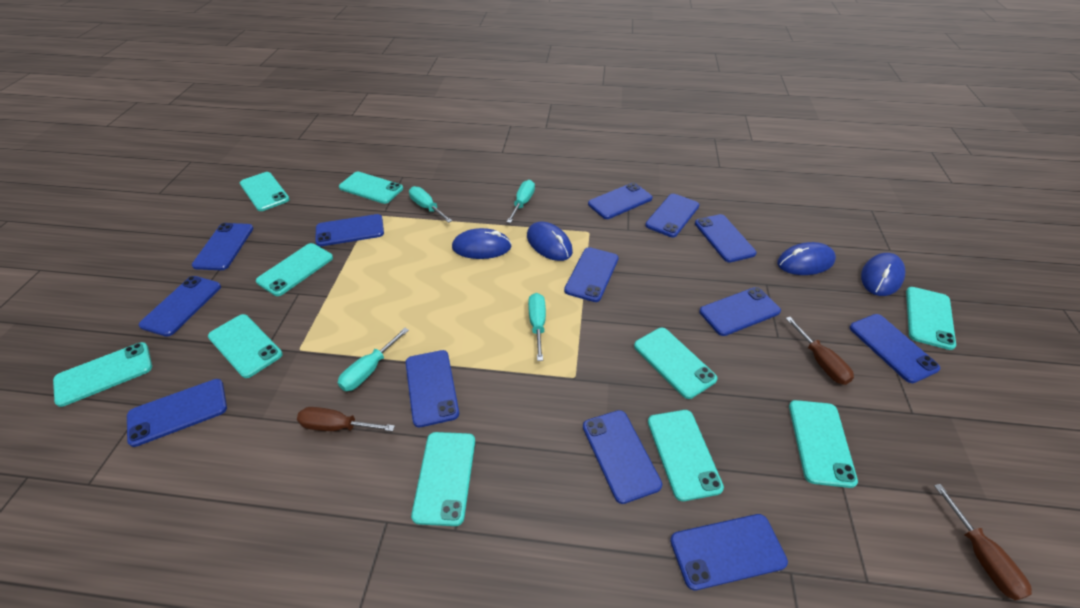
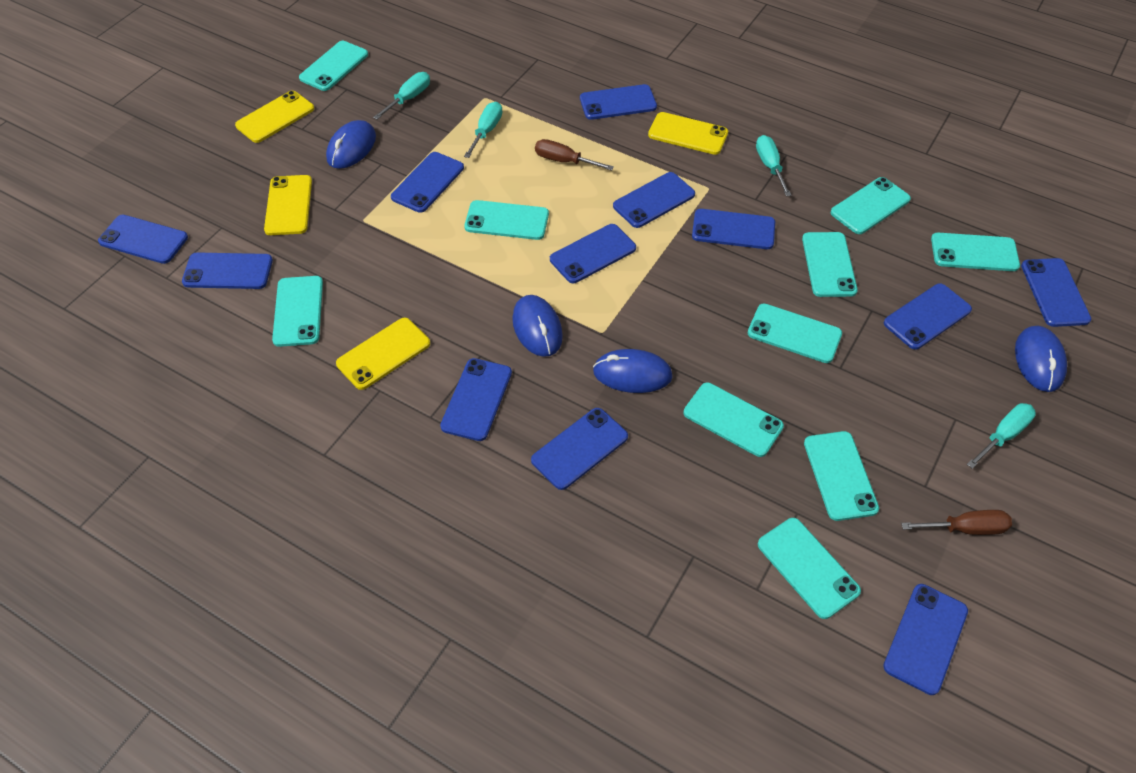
blue phone: [127,379,227,447] [139,276,221,337] [192,223,253,270] [315,214,384,246] [405,350,459,427] [564,247,619,302] [583,410,662,504] [588,183,653,219] [645,194,699,237] [670,514,788,590] [695,214,757,262] [699,287,781,336] [849,314,940,383] = 13 -> [98,215,188,264] [182,252,273,289] [391,152,464,213] [440,358,512,441] [531,408,628,490] [550,224,636,283] [580,84,657,120] [613,172,695,228] [692,209,775,249] [883,584,968,695] [884,283,972,350] [1021,258,1091,327] = 12
brown screwdriver: [297,407,395,431] [785,317,854,385] [934,484,1032,601] = 3 -> [535,139,614,171] [901,510,1012,535] = 2
yellow phone: none = 0 -> [235,91,314,143] [264,175,312,235] [336,318,430,390] [648,112,728,155] = 4

